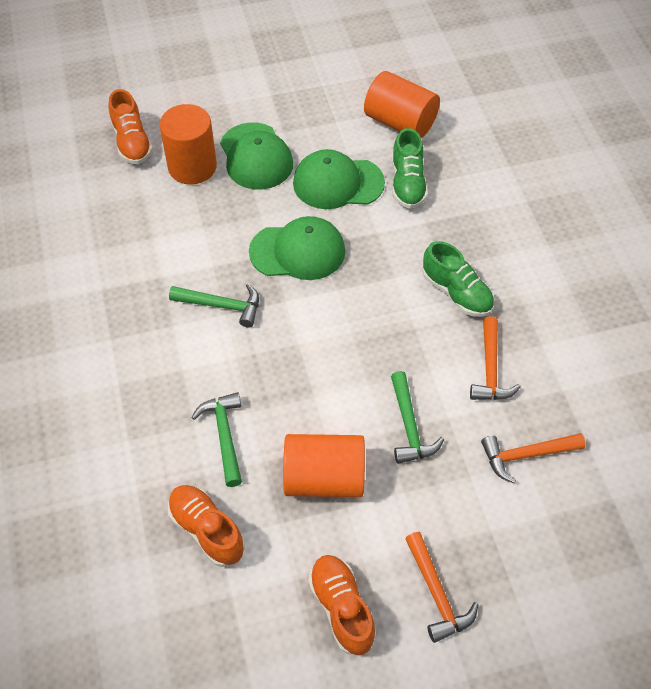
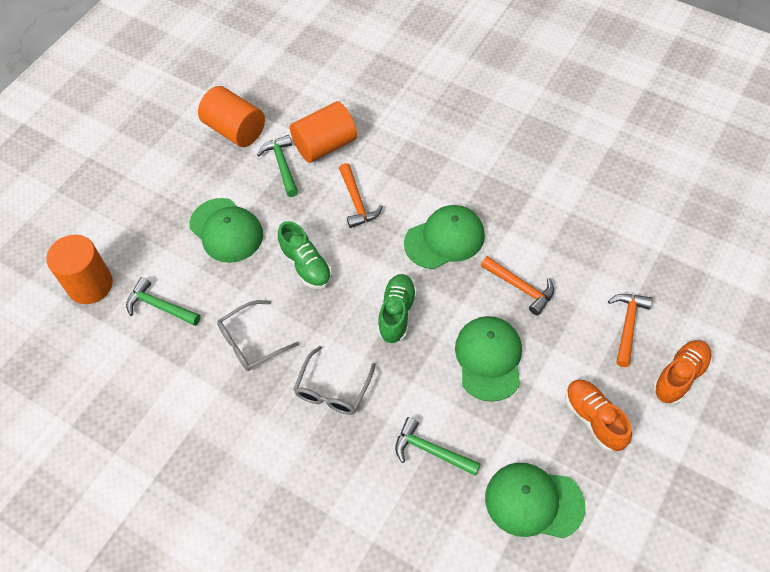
green cap: [220,122,293,190] [249,216,345,280] [293,149,385,209] = 3 -> [189,198,263,263] [404,205,485,269] [455,316,522,402] [485,463,586,538] = 4
grey glasses: none = 0 -> [217,300,299,371] [293,346,376,415] = 2
orange shoe: [108,89,153,164] [168,485,244,567] [308,555,376,655] = 3 -> [565,379,632,452] [653,340,712,405] = 2

